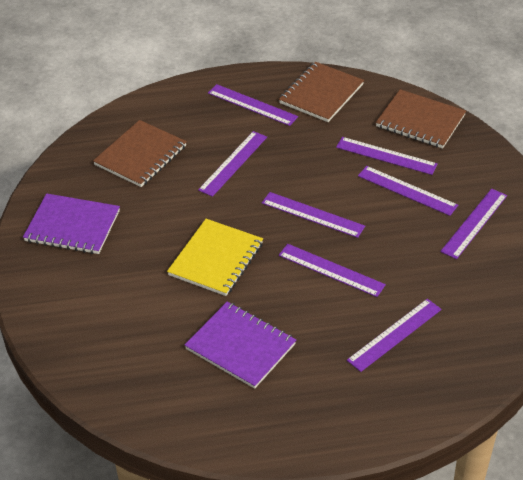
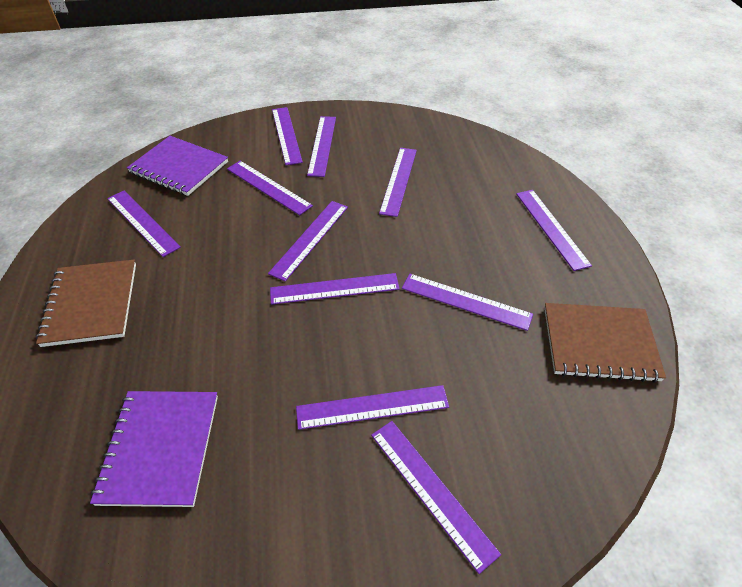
brown notebook: [93,120,187,187] [279,62,364,122] [376,89,466,148] = 3 -> [36,260,136,347] [544,303,666,383] = 2
purple ruler: [198,131,267,197] [208,84,298,126] [262,192,365,238] [279,244,386,297] [336,137,438,175] [347,299,442,372] [358,166,458,216] [440,189,507,259] = 8 -> [107,190,181,257] [227,161,313,215] [268,201,348,281] [270,273,400,305] [272,107,303,165] [296,385,449,430] [307,116,336,177] [371,421,501,574] [379,148,417,217] [402,274,533,331] [516,190,592,271] = 11
yellow notebook: [167,219,263,296] = 1 -> none = 0

